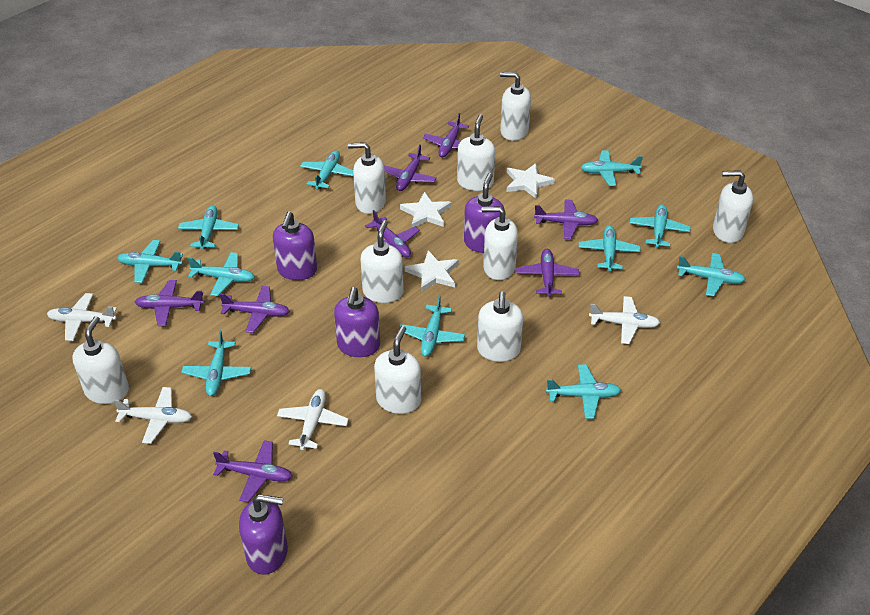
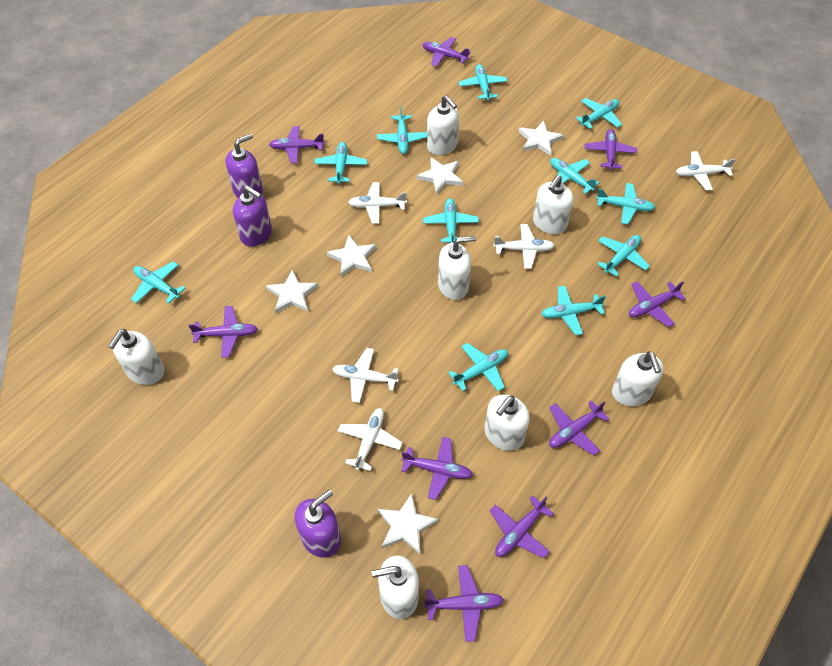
purple plane: [135,280,204,326] [213,440,293,502] [219,286,290,333] [365,210,420,257] [384,144,437,191] [423,113,469,158] [516,249,579,297] [534,199,598,239] = 8 -> [188,306,258,358] [269,126,325,163] [401,437,473,500] [422,37,471,67] [424,565,504,642] [490,495,554,558] [549,400,609,455] [585,129,637,170] [629,281,686,327] = 9
purple soap dispenser: [239,494,288,575] [273,212,317,280] [334,287,380,357] [464,173,505,253] = 4 -> [225,134,263,198] [233,186,272,247] [295,489,341,558] = 3
white plane: [47,293,117,341] [114,387,192,444] [277,389,349,450] [589,296,660,344] = 4 -> [333,348,399,403] [338,408,403,471] [348,182,407,224] [493,224,555,269] [676,151,736,191] = 5
white soap dispenser: [73,316,129,404] [348,142,386,214] [360,220,404,303] [374,326,421,414] [457,114,495,191] [477,291,523,362] [482,206,518,280] [500,72,531,141] [713,170,753,243] = 9 -> [108,329,164,385] [372,555,419,619] [427,95,459,155] [438,236,476,300] [485,395,530,451] [533,175,574,234] [612,351,664,406] = 7
white star: [400,192,452,227] [405,250,459,292] [506,163,555,199] = 3 -> [266,270,318,313] [327,234,376,277] [378,493,438,554] [417,157,463,194] [518,120,564,156] = 5

